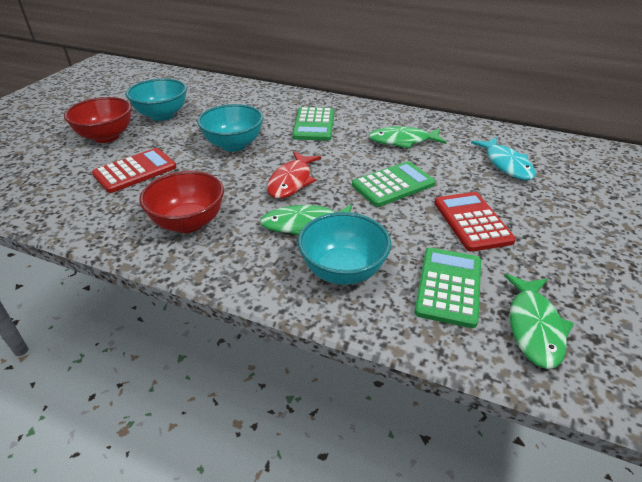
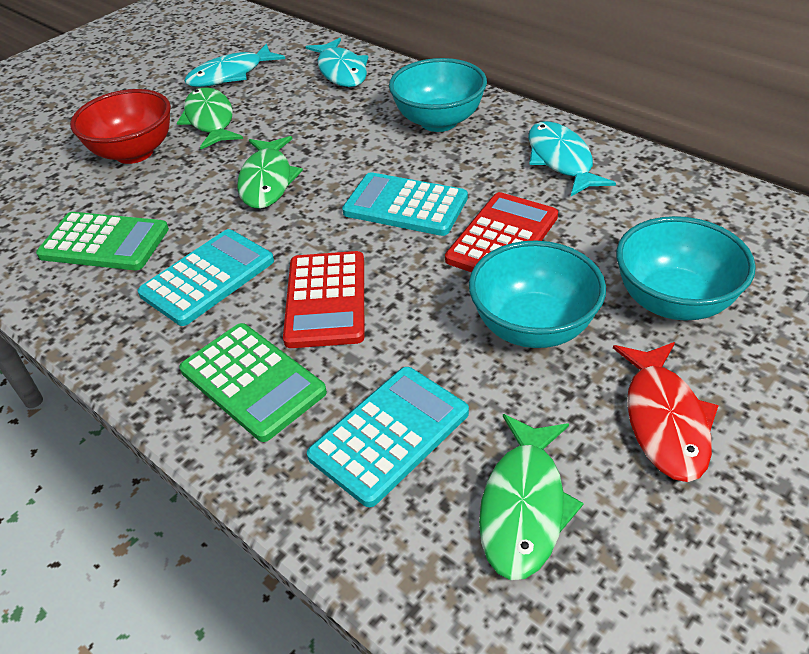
green calculator: [292,107,334,141] [352,161,436,207] [414,248,481,328] = 3 -> [36,212,169,270] [179,323,327,442] = 2
red bowl: [64,97,132,143] [139,171,224,233] = 2 -> [70,89,171,164] = 1
turquoise calculator: none = 0 -> [138,229,274,326] [307,367,469,507] [342,172,468,236] = 3
turquoise fish: [471,137,536,180] = 1 -> [184,44,285,87] [306,38,368,87] [528,121,616,196] = 3

